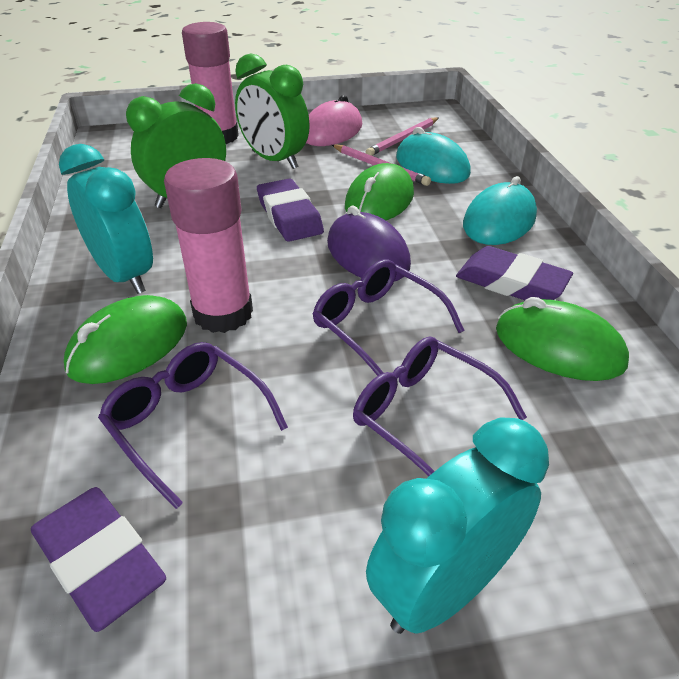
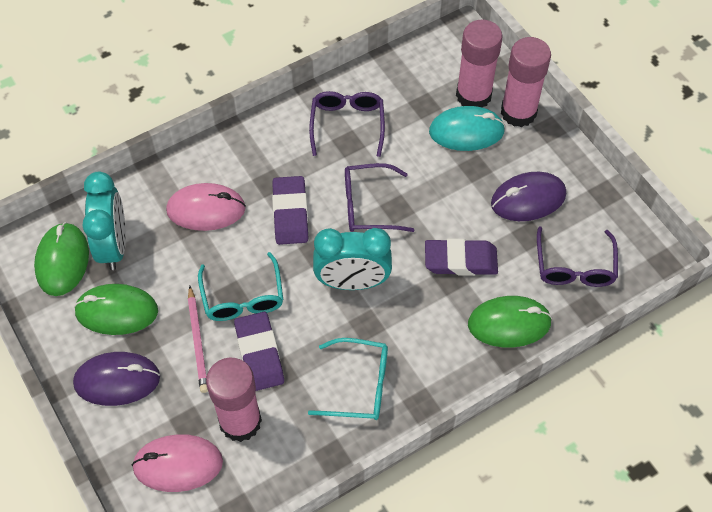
green clock: [126,83,226,208] [235,54,310,169] = 2 -> none = 0
pink glue stick: [164,158,253,333] [182,22,239,144] = 2 -> [206,358,262,442] [456,20,503,107] [501,37,551,127] = 3
pink mouse: [306,95,362,146] = 1 -> [131,434,223,492] [166,183,246,231] = 2
pink pencil: [332,144,431,186] [366,117,439,156] = 2 -> [188,286,208,393] = 1
purple mouse: [327,206,411,281] = 1 -> [73,352,160,406] [491,172,566,221] = 2
turquoise glasses: none = 0 -> [198,252,283,321] [308,338,388,420] = 2
turquoise mouse: [396,127,471,184] [463,176,537,245] = 2 -> [429,106,505,151] = 1

